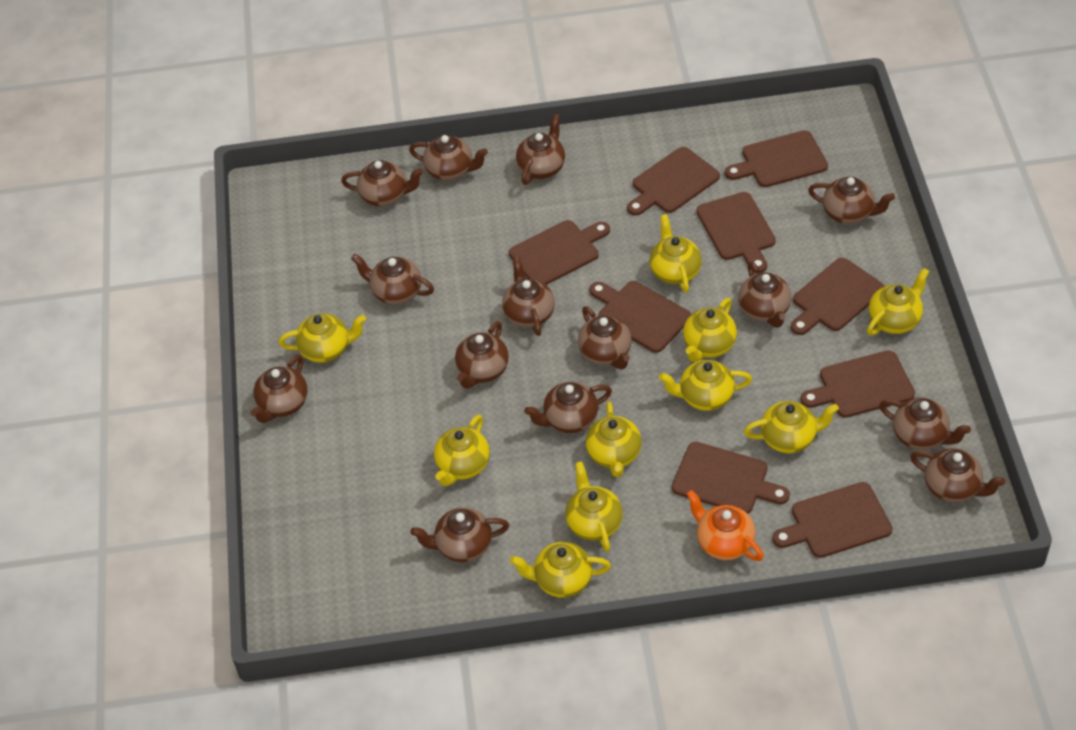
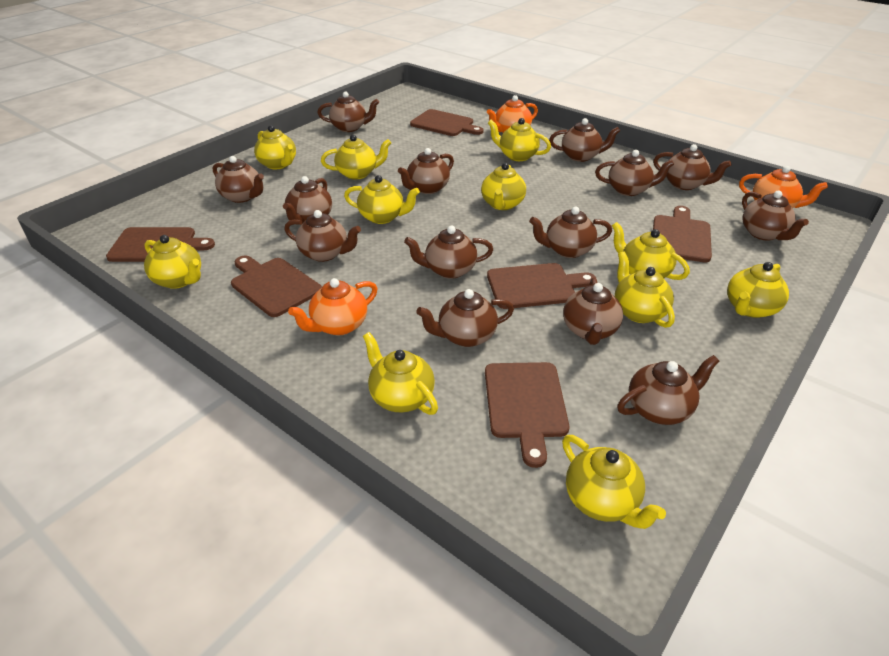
brown cutting board: [509,220,610,285] [589,281,691,353] [627,147,720,216] [672,442,790,514] [696,192,776,273] [725,130,828,187] [772,482,892,558] [791,258,884,335] [800,350,915,418] = 9 -> [106,227,215,262] [231,256,322,317] [410,109,484,136] [485,362,569,468] [487,263,596,309] [653,206,712,262] = 6
orange teapot: [687,490,764,561] = 1 -> [288,278,378,335] [487,95,538,133] [739,166,828,209] = 3
yellow teapot: [279,313,366,363] [434,415,490,486] [510,542,611,598] [565,461,623,552] [586,401,641,477] [649,214,702,293] [659,360,752,411] [683,298,737,362] [744,401,839,453] [867,268,929,335] = 10 -> [144,235,201,289] [254,125,296,169] [321,135,391,180] [344,175,420,224] [363,332,438,415] [481,163,526,210] [488,118,551,161] [562,435,666,529] [612,222,690,280] [615,251,675,328] [727,262,789,318] = 11

